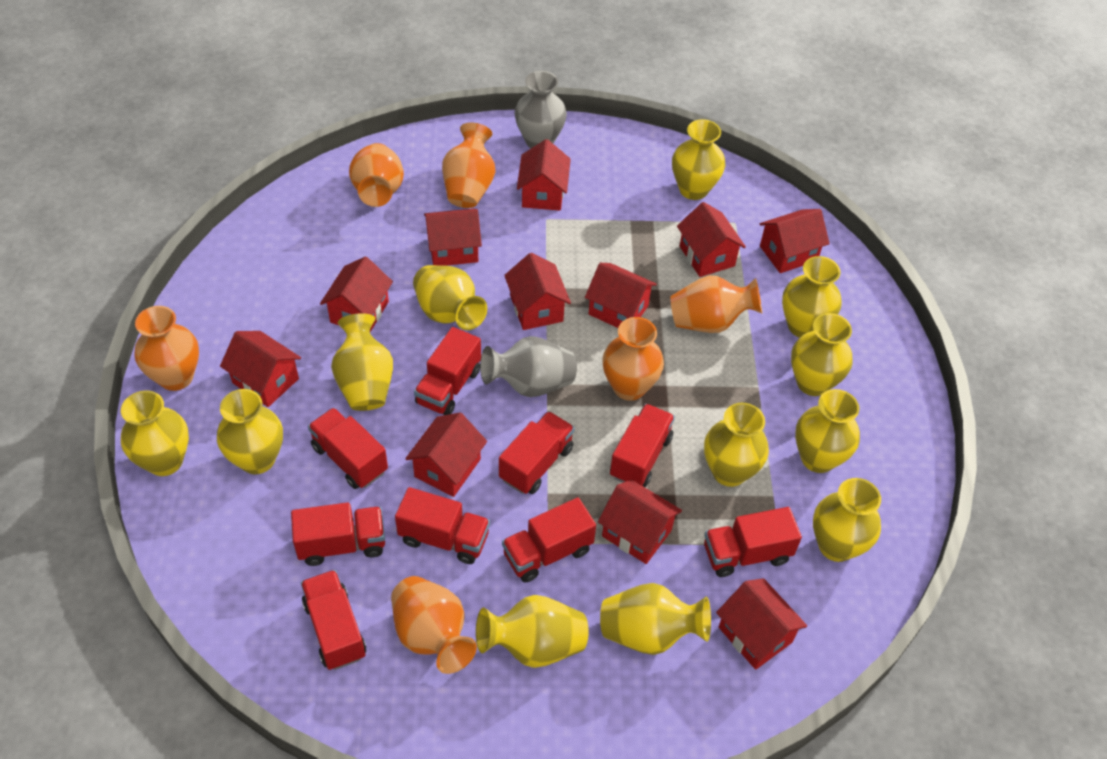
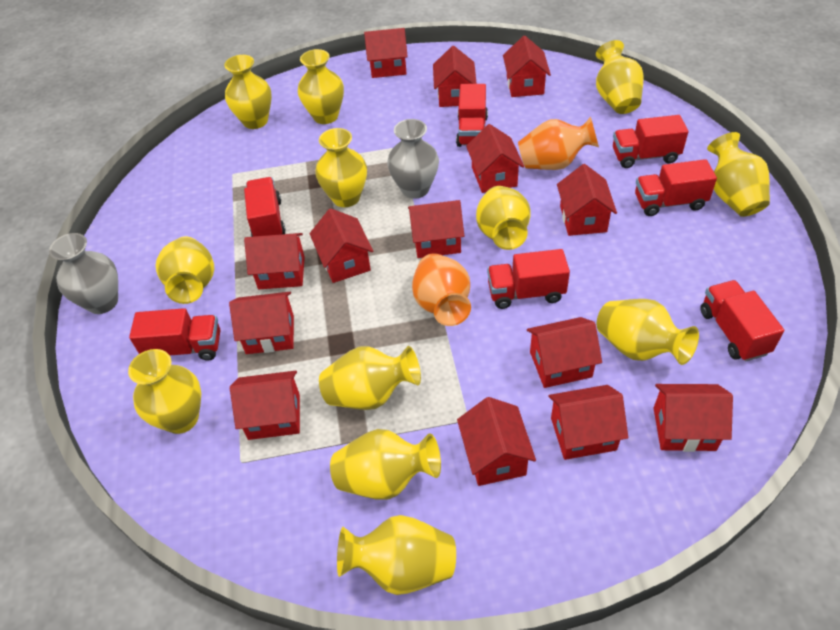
orange vase: [134,306,199,391] [349,143,404,207] [391,576,477,674] [442,123,496,208] [602,317,664,401] [670,275,762,333] = 6 -> [412,253,471,326] [518,117,599,170] = 2
red house: [220,331,301,407] [320,256,393,332] [405,413,487,497] [424,209,482,266] [504,253,571,330] [517,139,571,211] [585,263,657,328] [598,479,682,564] [677,202,746,277] [716,578,807,670] [760,209,830,273] = 11 -> [229,292,294,354] [230,371,300,440] [244,233,305,289] [310,208,373,283] [364,28,408,78] [408,200,464,258] [433,46,477,107] [457,397,536,486] [466,124,524,193] [503,36,551,97] [527,317,602,388] [548,385,628,460] [557,164,617,236] [654,384,733,452] = 14
red truck: [291,502,385,566] [301,570,366,670] [308,408,388,489] [395,487,490,564] [414,327,481,415] [499,411,575,494] [502,497,596,583] [610,404,675,487] [704,507,802,577] = 9 -> [129,308,220,361] [244,177,286,237] [456,84,488,147] [487,249,570,309] [613,115,688,168] [635,159,717,216] [700,280,784,361] = 7

